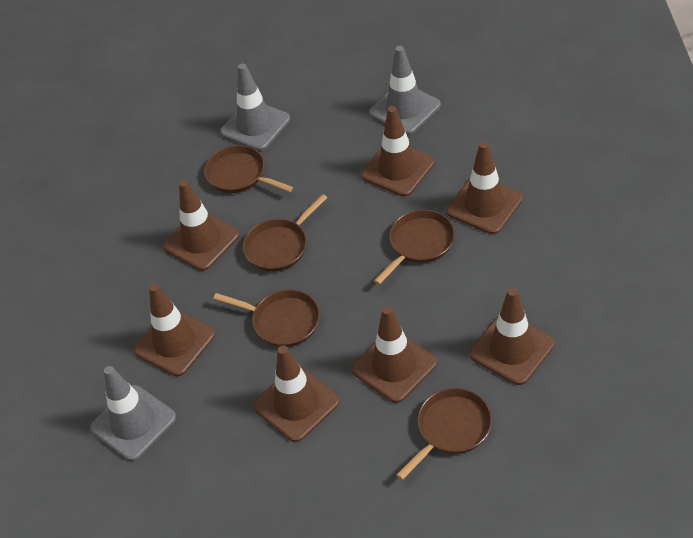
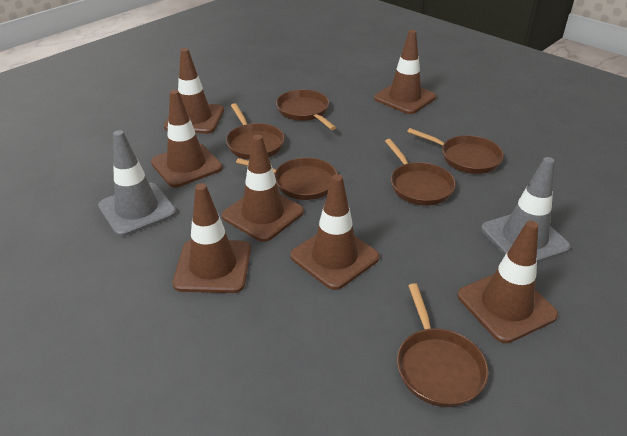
brown pan: [204,145,293,193] [213,289,320,347] [243,194,327,272] [374,210,455,285] [396,388,492,480] = 5 -> [226,103,285,159] [236,158,337,200] [276,89,336,130] [385,139,456,205] [397,283,488,407] [407,128,504,174] = 6
grey traffic cone: [90,366,176,461] [220,64,290,151] [369,46,441,135] = 3 -> [98,130,177,236] [481,157,571,263] = 2

